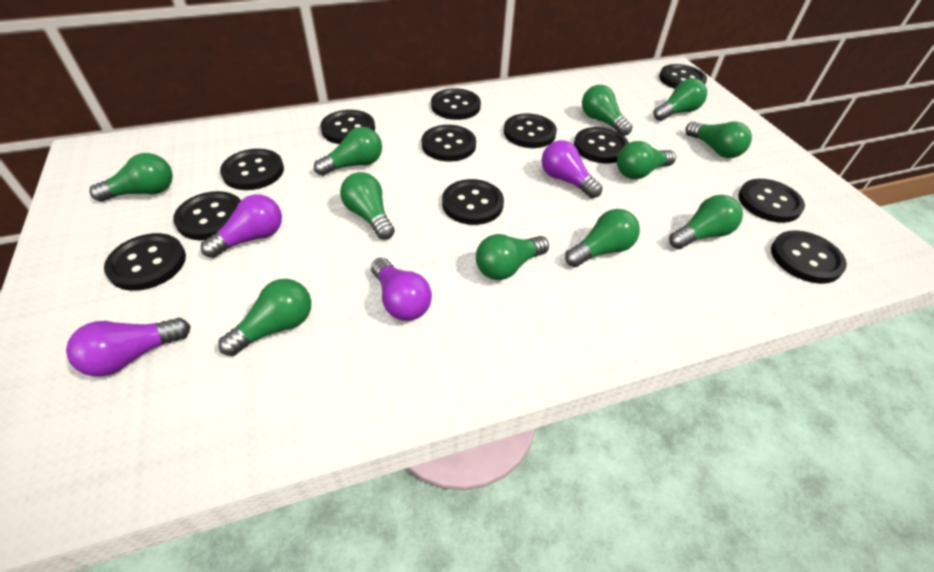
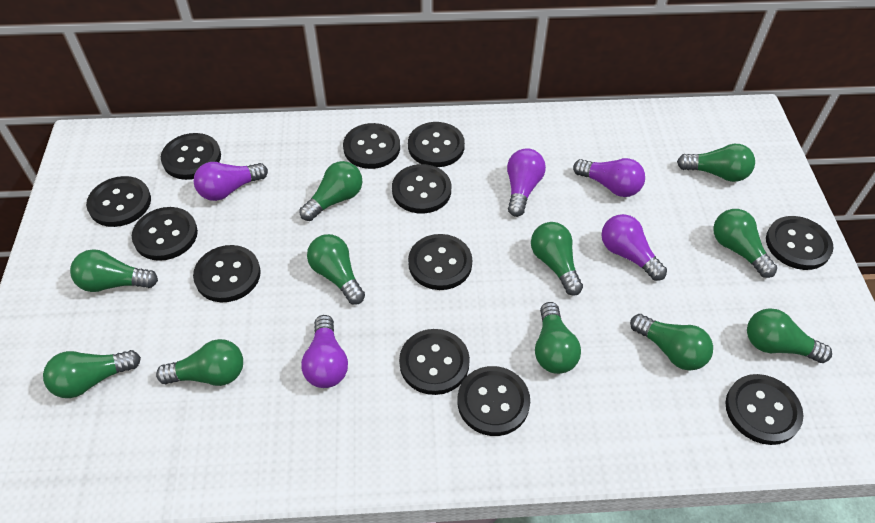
purple light bulb: [66,318,191,376] [201,194,282,258] [371,258,432,321] [542,140,602,198] = 4 -> [194,162,268,201] [301,315,348,388] [507,148,546,217] [573,158,645,197] [602,214,667,281] = 5

